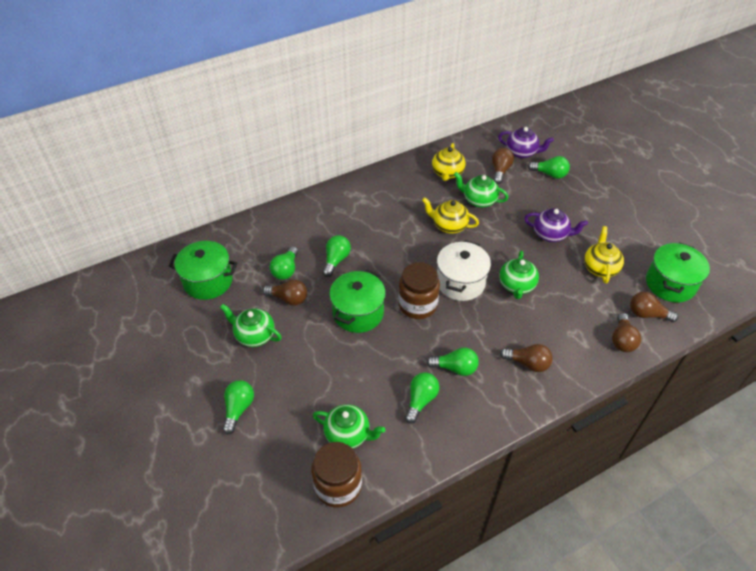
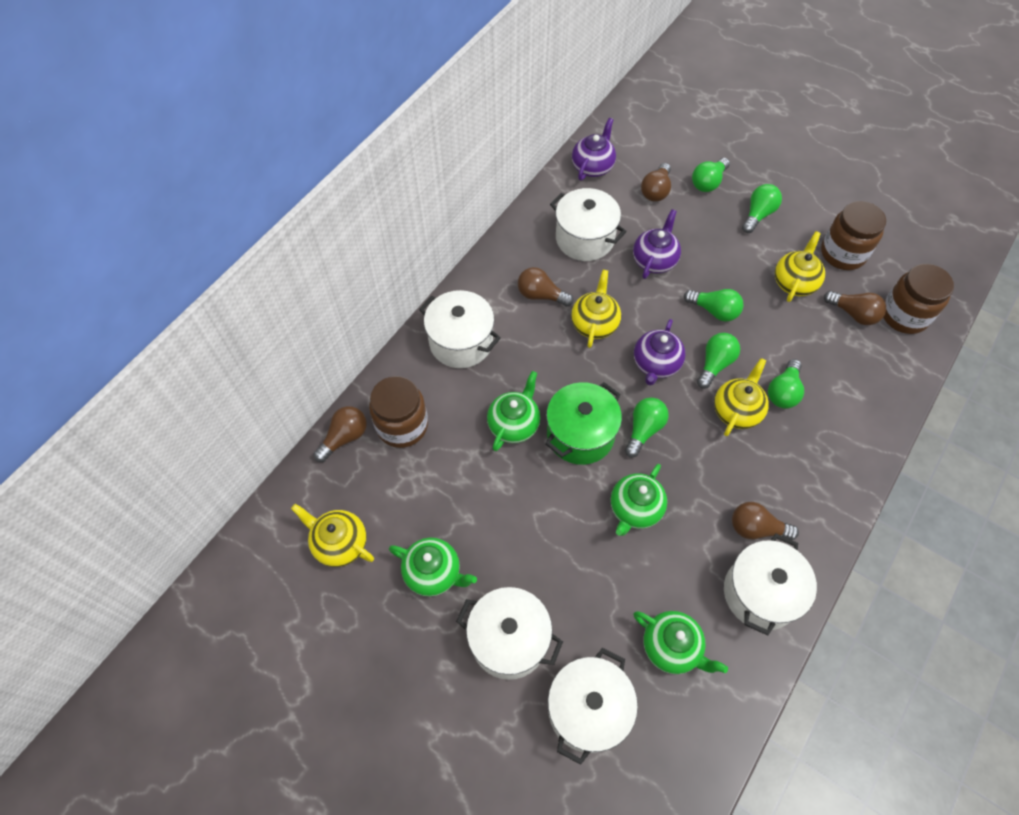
brown jar: [311,442,362,508] [398,262,440,319] = 2 -> [369,376,428,448] [821,201,886,270] [883,264,954,334] = 3
green pot: [168,241,237,300] [330,270,386,333] [646,242,710,302] = 3 -> [545,382,622,465] = 1
purple teapot: [498,127,554,158] [524,208,588,242] = 2 -> [572,118,616,181] [633,209,681,279] [634,319,685,386] = 3
white pot: [437,240,491,301] = 1 -> [419,290,501,368] [456,587,563,680] [548,648,638,765] [550,188,626,261] [724,534,817,636] = 5
yellow teapot: [422,197,479,234] [432,143,465,181] [584,226,624,283] = 3 -> [291,504,374,567] [571,270,621,348] [714,358,769,436] [775,231,825,302] = 4

